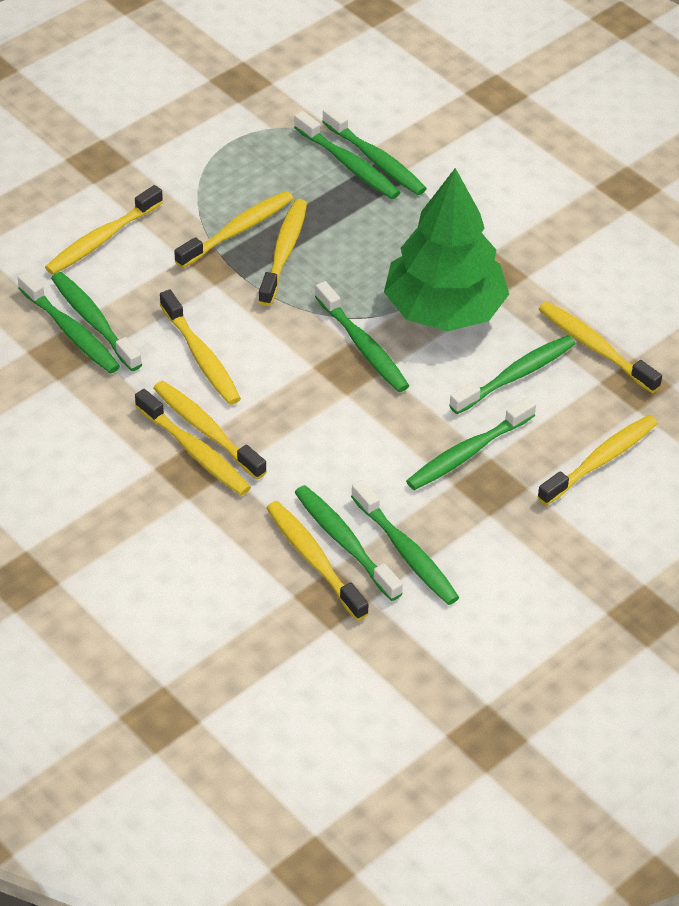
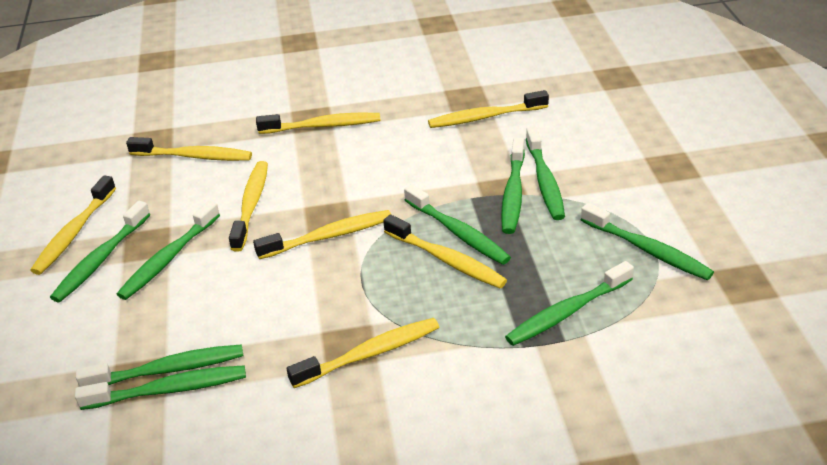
green tree: [384,168,509,331] = 1 -> none = 0
yellow toothbrush: [45,185,163,275] [135,389,251,496] [153,381,267,480] [160,289,241,405] [174,191,294,268] [258,199,307,306] [266,501,369,621] [537,415,658,506] [539,302,662,393] = 9 -> [30,175,116,275] [126,137,252,161] [229,161,268,252] [253,210,391,259] [256,112,380,134] [287,318,439,388] [383,215,507,288] [428,90,549,128] = 8

